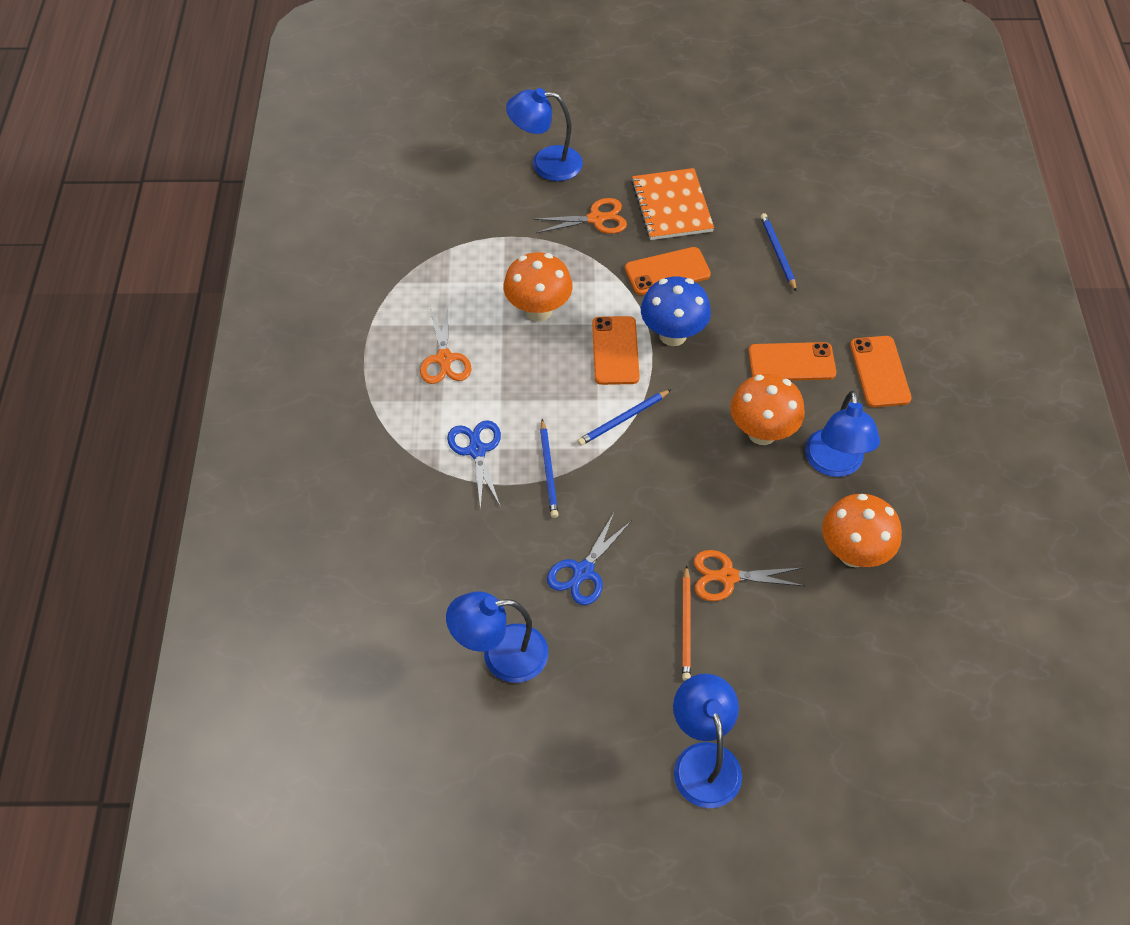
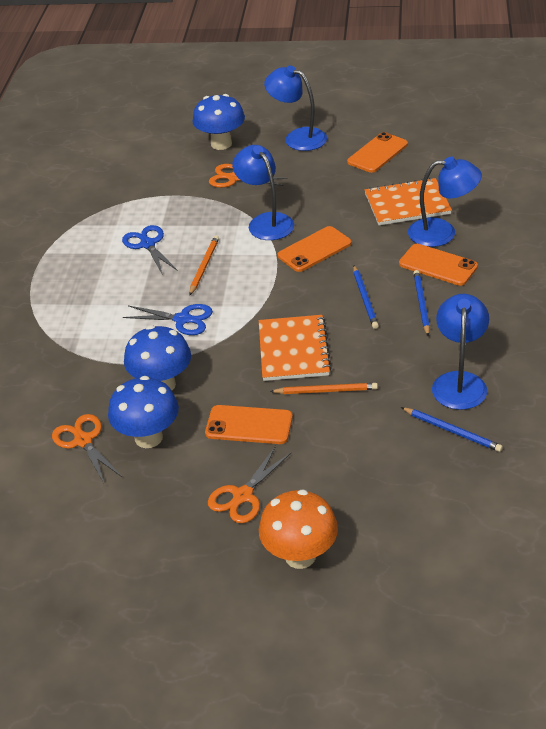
blue mushroom: [641,277,711,346] = 1 -> [108,376,179,448] [124,325,191,390] [193,94,245,150] = 3
orange mushroom: [503,252,573,322] [730,374,805,445] [822,494,902,567] = 3 -> [259,489,338,569] = 1
orange notebook: [631,168,714,240] = 1 -> [259,315,332,381] [365,178,452,225] = 2
orange pencil: [682,565,691,681] = 1 -> [189,236,219,296] [270,383,378,394] = 2

